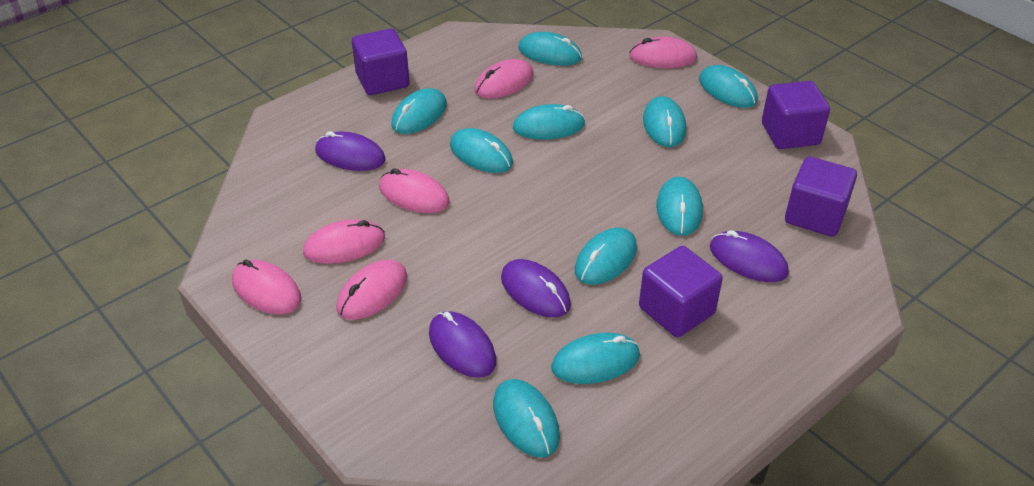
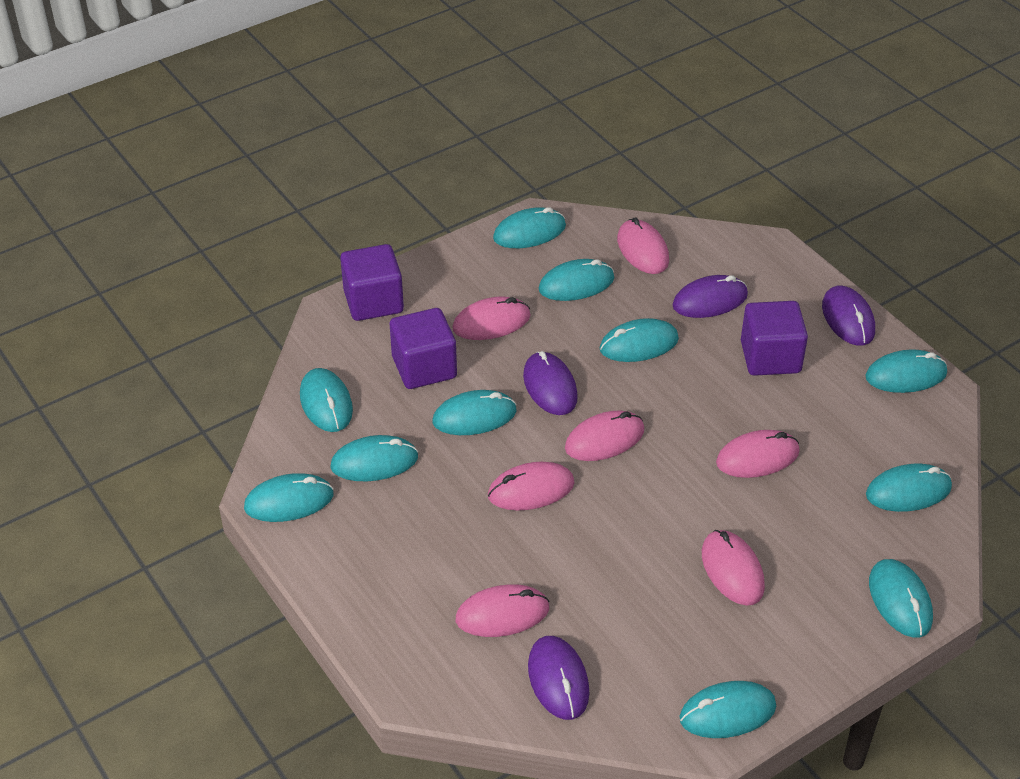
pink mouse: [232,260,302,314] [303,219,385,264] [336,260,407,320] [379,168,450,213] [474,59,534,99] [629,37,697,68] = 6 -> [452,296,531,340] [456,584,550,637] [488,462,575,511] [565,411,644,461] [617,217,669,274] [702,530,765,606] [716,430,800,478] = 7
purple cube: [352,28,410,95] [639,246,723,337] [762,81,830,149] [785,157,857,237] = 4 -> [340,244,404,321] [390,308,457,389] [741,301,808,376] = 3
turquoise mouse: [391,88,447,134] [450,128,513,173] [493,379,560,458] [513,104,585,140] [518,32,582,66] [551,333,640,384] [575,228,637,285] [643,96,686,147] [656,177,703,236] [699,65,758,108] = 10 -> [244,473,334,522] [300,368,353,432] [330,435,418,481] [433,390,517,435] [493,207,566,248] [539,259,615,301] [600,318,679,362] [680,681,776,738] [866,349,947,393] [866,464,952,512] [869,559,933,638] = 11

